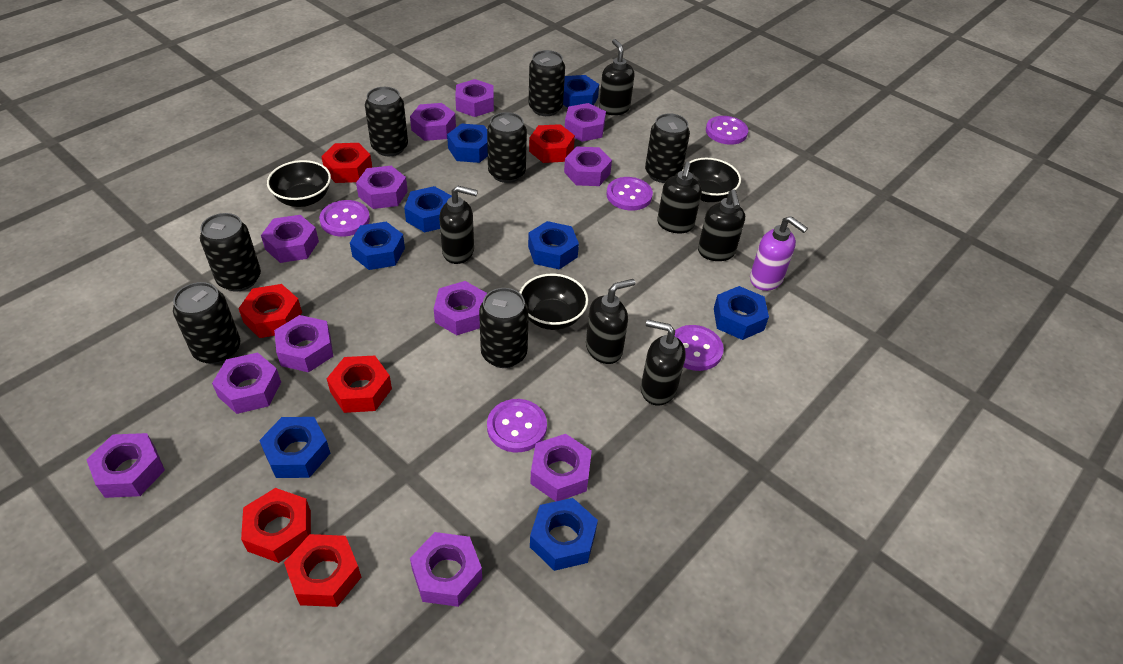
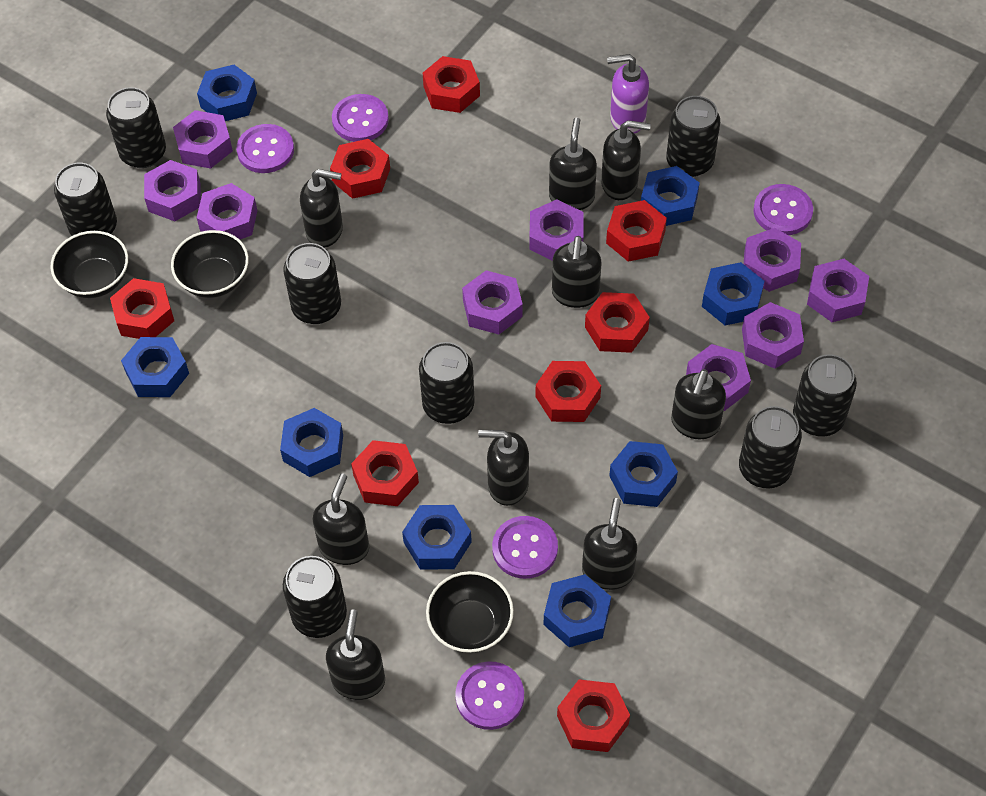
black can: [173,282,240,364] [200,213,261,292] [365,87,408,156] [479,288,529,368] [487,112,527,183] [529,50,565,116] [645,113,690,183] = 7 -> [54,163,117,236] [106,87,166,168] [283,243,341,324] [283,556,347,638] [419,342,475,424] [666,96,720,177] [739,406,802,489] [793,354,857,437] = 8
black soap dispenser: [439,186,478,264] [586,279,636,364] [599,39,634,115] [641,319,686,405] [657,162,702,233] [698,189,745,261] = 6 -> [300,169,343,248] [313,473,369,565] [326,609,385,700] [478,430,529,506] [549,118,597,210] [552,236,601,308] [582,498,637,590] [601,120,651,200] [671,369,726,439] = 9
purple nut: [87,433,165,498] [212,353,281,414] [261,215,319,263] [274,315,333,372] [356,166,408,209] [410,103,456,141] [410,532,482,607] [434,281,487,335] [455,79,494,117] [530,434,592,501] [564,147,612,186] [565,103,606,142] = 12 -> [144,160,201,221] [173,110,233,168] [196,183,257,239] [462,270,523,334] [529,200,584,261] [686,344,751,411] [742,302,804,369] [744,228,801,292] [807,259,869,322] = 9
red nut: [238,284,302,338] [241,488,311,563] [284,534,361,607] [321,143,372,183] [327,356,392,413] [529,124,575,163] = 6 -> [110,278,174,339] [330,139,390,199] [351,440,419,506] [423,56,480,113] [536,361,601,422] [557,680,630,752] [585,292,650,353] [606,200,667,262] = 8

